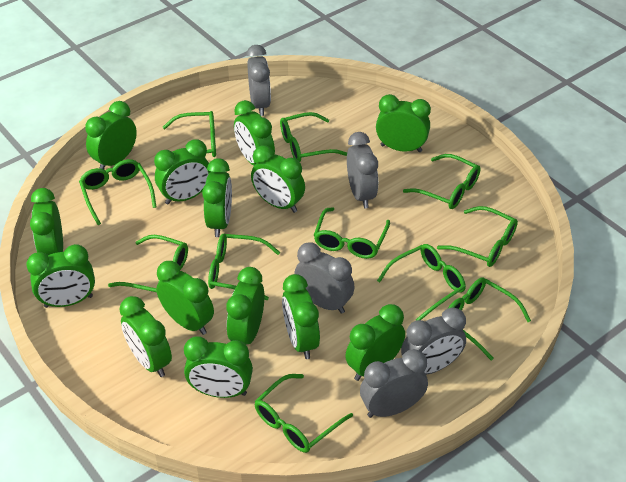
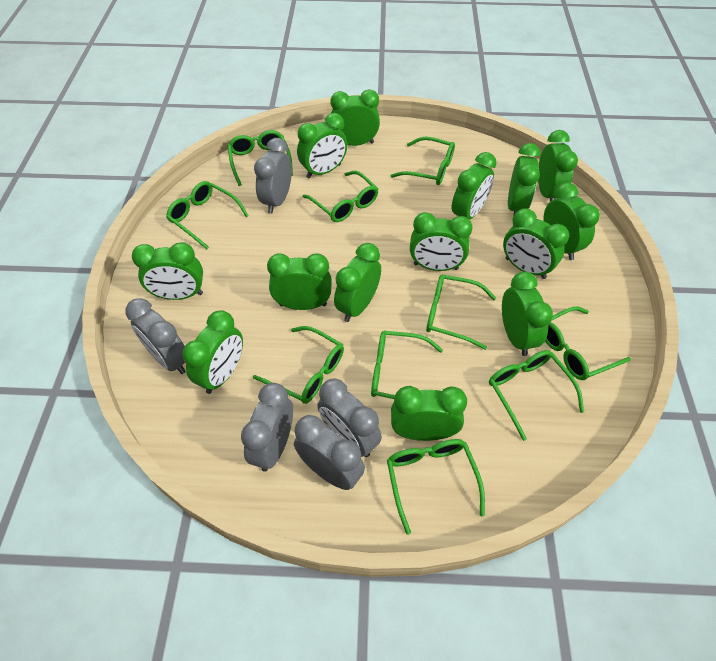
green glasses: [79,159,156,225] [108,235,188,292] [163,111,216,157] [208,234,280,300] [254,374,353,453] [280,112,347,162] [314,207,390,259] [377,244,466,321] [403,154,481,209] [437,206,518,267] [447,278,531,361] = 11 -> [166,181,249,249] [227,130,293,186] [253,326,344,404] [303,171,378,222] [371,331,443,399] [387,439,485,535] [390,137,455,185] [426,275,496,350] [489,350,584,441] [545,306,631,380] = 10

